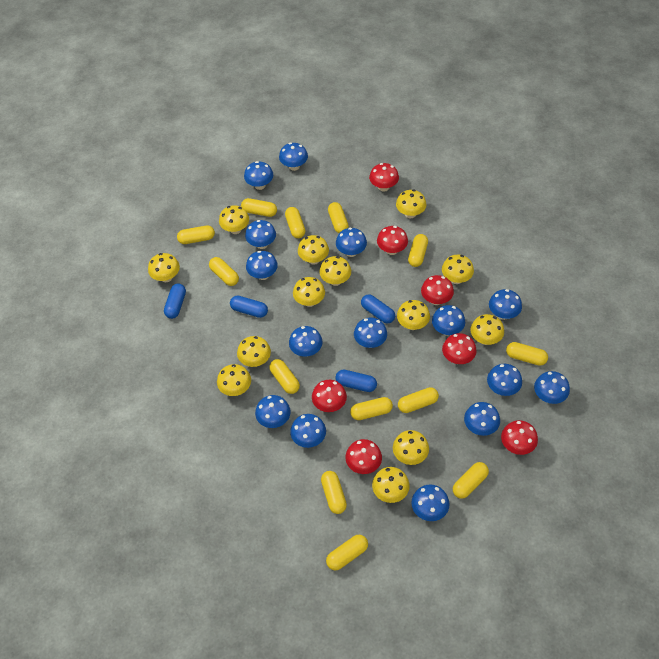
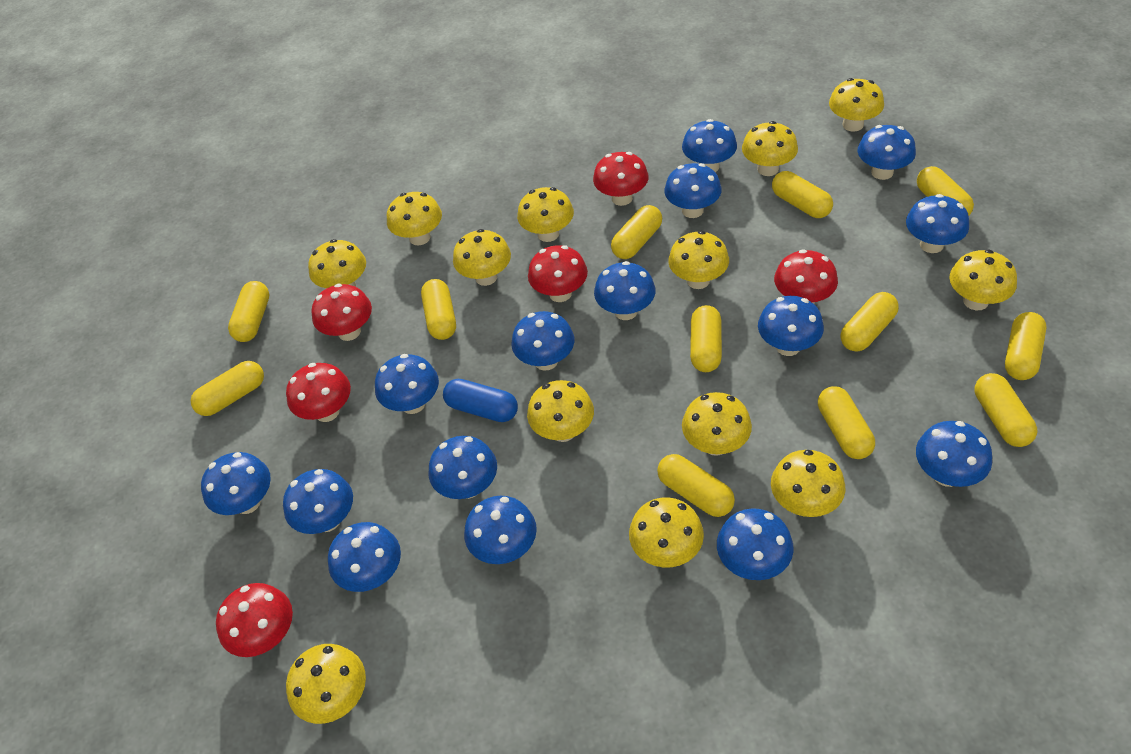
blue capsule: [164,284,186,319] [230,296,268,318] [335,370,377,392] [361,294,395,324] = 4 -> [443,379,518,422] = 1
red mushroom: [312,380,347,412] [345,439,382,474] [369,163,399,192] [377,226,408,255] [421,275,454,305] [442,333,477,364] [501,420,538,455] = 7 -> [216,583,293,657] [286,363,351,422] [311,283,372,341] [528,245,588,302] [593,152,649,206] [774,249,838,304] = 6
yellow capsule: [177,225,215,244] [209,257,239,286] [241,198,277,217] [269,359,300,394] [285,207,305,238] [321,471,347,514] [326,535,368,570] [328,202,349,233] [350,397,393,420] [398,387,439,413] [408,234,428,267] [453,462,489,499] [506,342,548,366] = 13 -> [191,361,264,416] [228,281,269,342] [421,279,456,340] [611,205,662,259] [657,454,735,517] [690,305,722,372] [772,171,833,218] [818,386,875,459] [841,292,899,352] [917,166,974,215] [975,373,1037,447] [1005,312,1046,380] = 12

